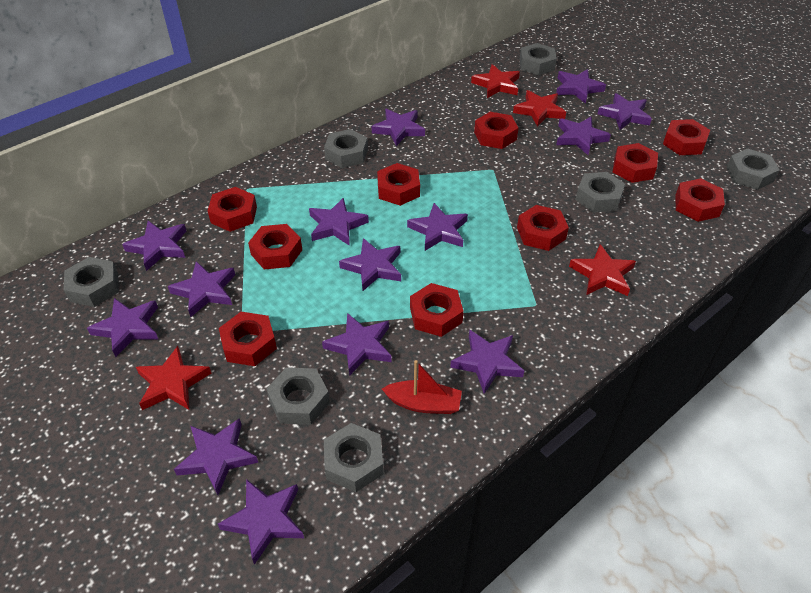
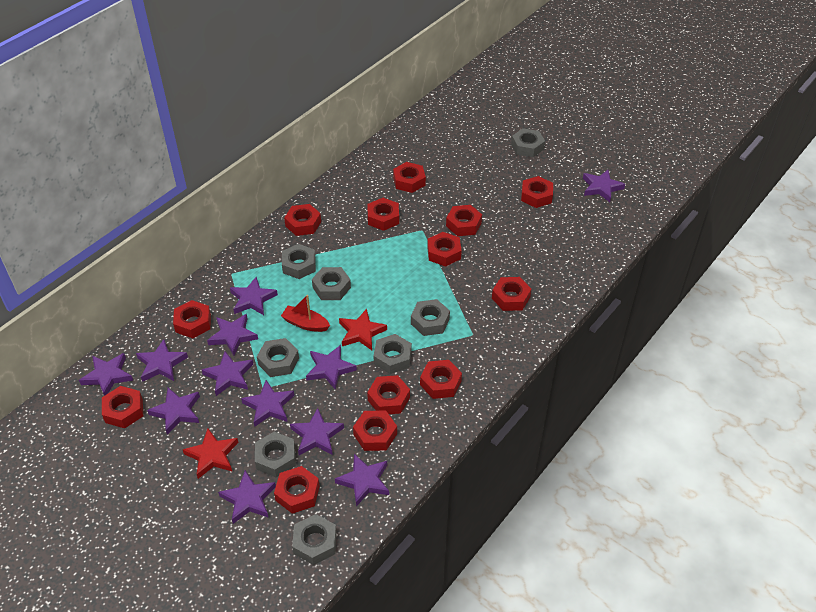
grey nut: [64,257,119,307] [266,367,330,425] [324,129,368,168] [324,423,384,492] [519,43,557,75] [575,172,625,213] [726,148,779,190] = 7 -> [255,432,296,477] [257,338,299,377] [282,244,316,279] [292,514,337,565] [312,267,351,300] [373,334,412,374] [411,299,450,336] [511,128,545,157] = 8
purple star: [87,298,158,357] [122,221,186,271] [168,261,235,317] [174,418,258,495] [218,479,304,565] [309,198,369,246] [322,313,392,376] [339,238,401,291] [372,108,425,146] [407,203,468,251] [450,329,524,394] [556,69,606,104] [556,117,611,155] [598,93,652,130] = 14 -> [79,353,133,396] [136,339,188,382] [147,388,200,435] [202,351,254,396] [207,314,258,356] [218,470,276,524] [230,277,278,315] [241,380,295,427] [290,408,344,455] [306,345,357,390] [335,454,389,507] [583,170,625,202] = 12
red nut: [208,187,257,232] [219,312,277,366] [248,224,302,270] [377,163,420,206] [410,283,464,337] [474,112,518,149] [517,205,569,251] [613,143,658,183] [663,119,710,155] [675,178,725,222] = 10 -> [102,386,143,428] [173,300,211,338] [274,466,320,514] [284,204,321,236] [353,411,397,451] [367,375,410,414] [368,198,399,231] [393,162,426,193] [420,360,462,399] [427,232,462,267] [446,205,482,236] [492,277,531,311] [521,176,553,208] = 13
red star: [136,346,212,410] [471,64,520,98] [513,90,566,127] [569,244,636,296] = 4 -> [183,428,238,479] [339,309,387,350] = 2

